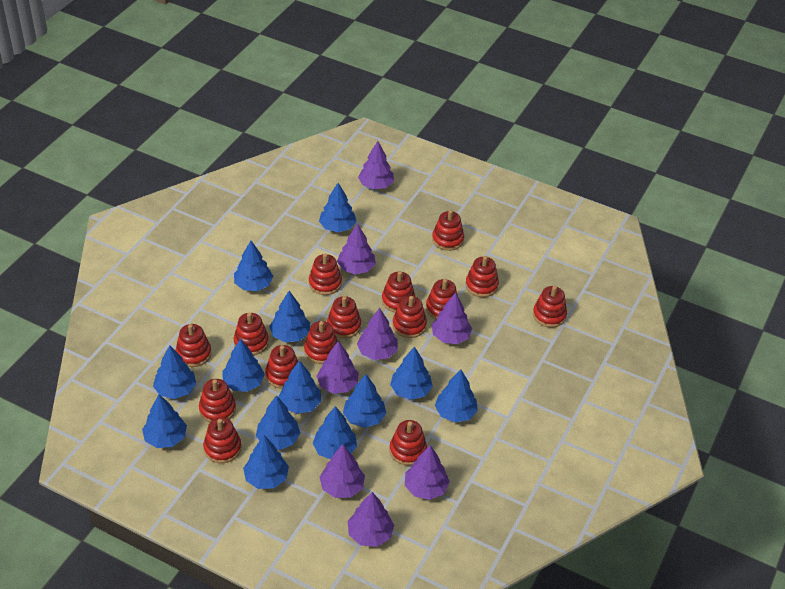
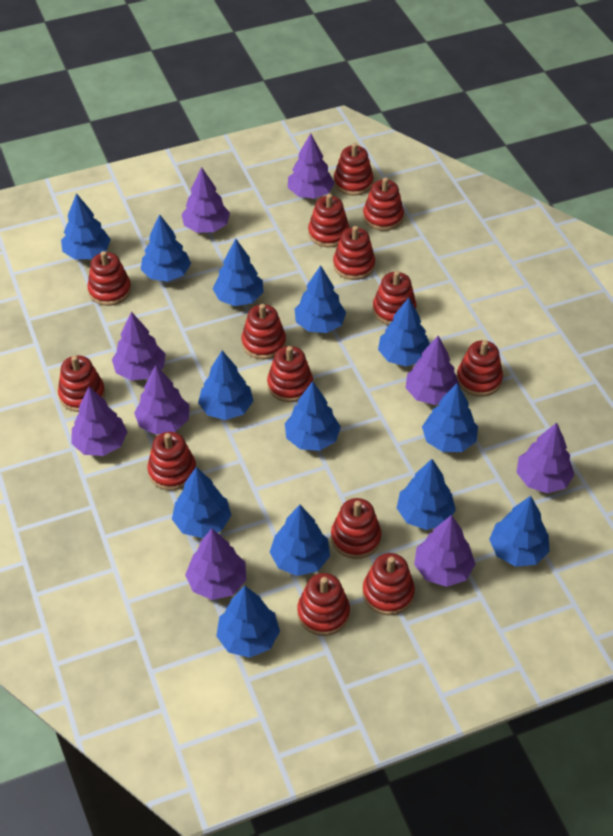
purple tree: [316,341,359,394] [320,444,365,498] [337,223,376,274] [348,492,394,547] [357,308,398,360] [358,141,394,189] [405,445,450,500] [432,292,472,344] = 8 -> [71,387,127,456] [112,312,166,381] [134,365,190,435] [181,167,230,233] [185,529,246,600] [288,133,335,199] [405,336,460,405] [414,515,475,587] [516,423,575,493] = 9
red stacking toy: [175,324,211,367] [199,379,236,422] [203,417,241,463] [234,313,269,355] [265,345,298,389] [304,321,338,364] [309,254,342,295] [327,296,361,339] [382,271,415,312] [390,420,427,466] [393,296,427,338] [426,279,458,319] [432,210,464,251] [465,256,499,297] [533,286,567,328] = 15 -> [58,355,105,412] [87,251,131,306] [147,432,196,491] [241,304,286,359] [267,346,313,402] [297,573,350,636] [308,194,349,248] [331,498,381,559] [333,226,375,280] [334,143,374,196] [362,553,415,615] [363,178,404,231] [373,271,417,325] [457,340,503,397] = 14

